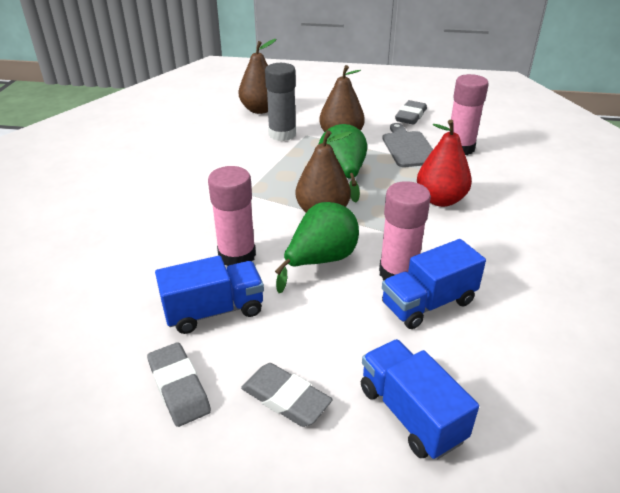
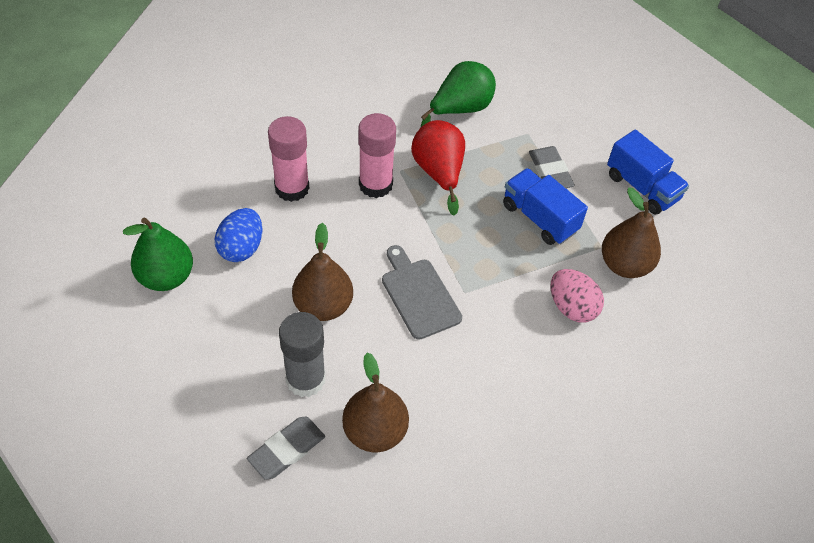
blue egg: none = 0 -> [215,208,263,262] = 1
blue truck: [155,256,264,334] [361,339,479,460] [382,239,486,329] = 3 -> [503,168,588,245] [607,130,689,215] = 2
grey eraser: [147,342,211,427] [241,363,333,427] [395,100,427,125] = 3 -> [247,417,325,480] [529,146,575,188] = 2
pink egg: none = 0 -> [551,269,604,323] = 1
pink glue stick: [208,166,256,266] [379,181,431,280] [449,74,489,155] = 3 -> [268,116,310,202] [358,113,396,198] = 2

